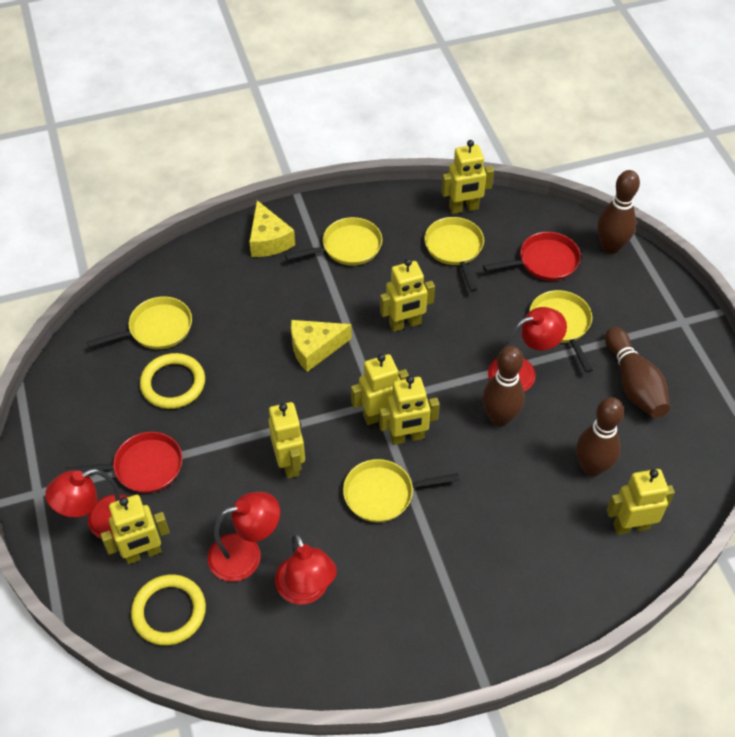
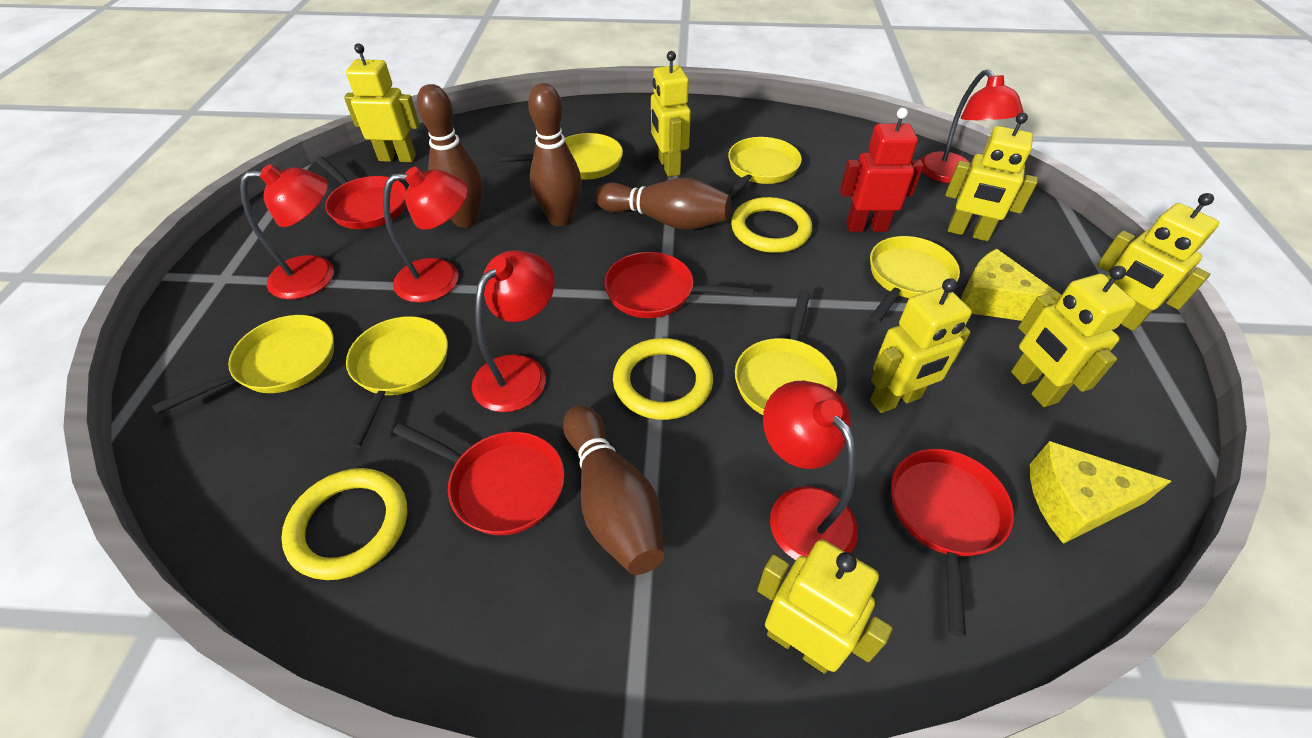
red lamp: [45,469,128,539] [207,492,280,582] [275,534,337,605] [488,307,567,391] = 4 -> [240,164,334,299] [383,167,468,303] [472,250,555,412] [763,381,858,560] [920,69,1024,183] = 5
red pan: [65,432,182,493] [483,232,581,281] = 2 -> [315,156,407,229] [393,423,565,535] [604,252,755,318] [891,449,1014,637] = 4
red robot: none = 0 -> [840,108,924,232] = 1
yellow pan: [87,296,192,349] [285,217,382,266] [343,459,460,523] [424,217,484,292] [529,290,593,373] = 5 -> [152,315,334,415] [346,316,448,448] [500,133,623,180] [726,137,802,200] [735,290,837,415] [869,236,960,323] = 6
yellow ring: [131,574,206,646] [140,353,205,409] = 2 -> [281,468,407,580] [613,338,713,420] [731,197,812,253] = 3

